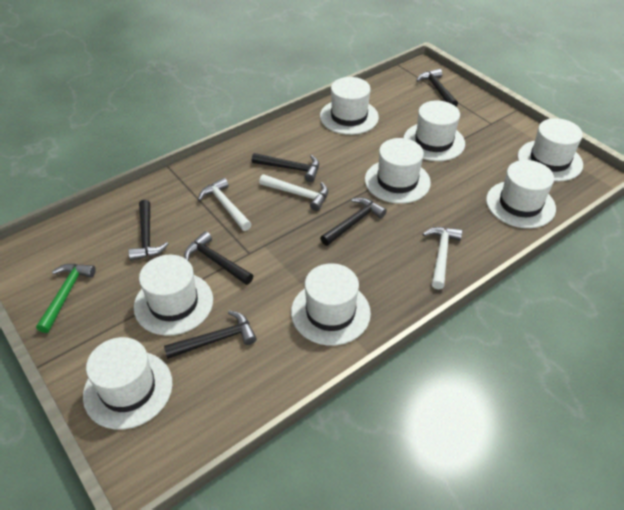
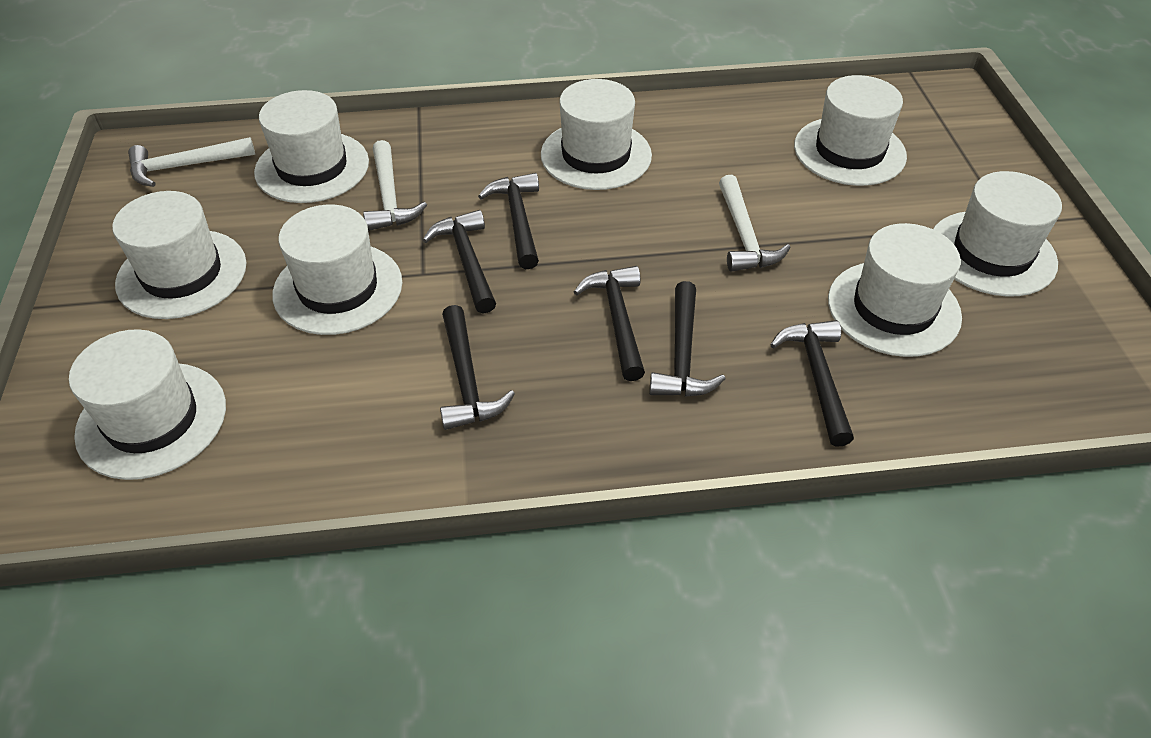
green hammer: [36,264,96,333] = 1 -> none = 0

